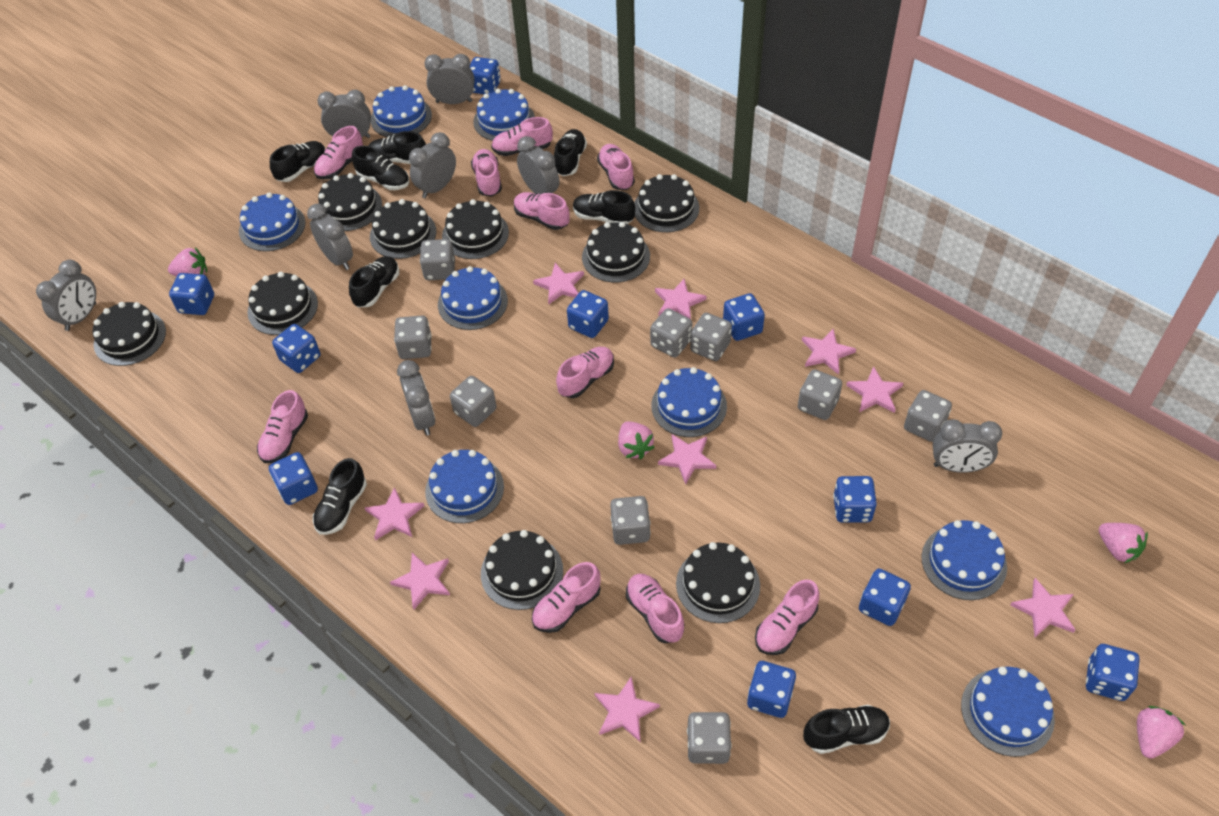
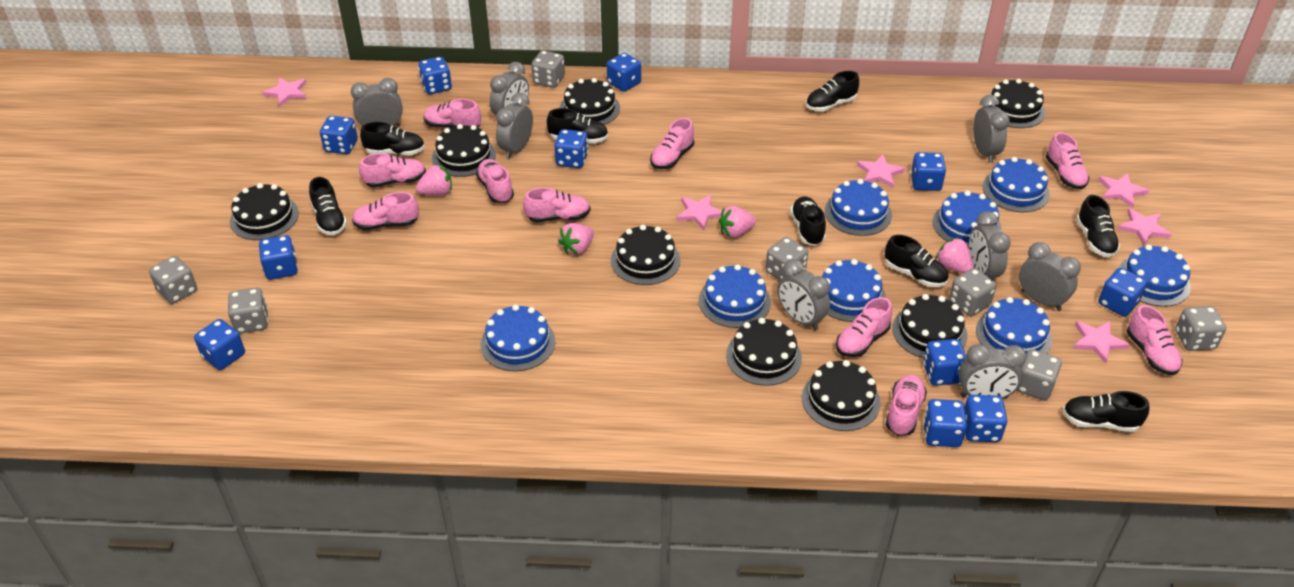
black cake: [93,302,166,366] [247,272,318,335] [318,173,382,231] [370,199,437,259] [442,199,509,259] [481,530,563,610] [582,222,650,282] [634,174,699,232] [676,542,760,623] = 9 -> [230,183,299,240] [432,124,496,177] [560,78,620,125] [611,225,680,285] [726,318,802,386] [802,360,881,431] [892,294,967,358] [983,79,1045,128] = 8
blue dice: [169,273,214,315] [269,452,318,505] [272,324,320,373] [470,57,501,94] [567,290,609,338] [723,293,765,341] [747,661,796,718] [833,476,877,523] [859,569,911,626] [1086,644,1140,701] = 10 -> [194,319,245,370] [259,235,298,280] [320,116,358,154] [418,57,452,94] [554,129,588,168] [607,53,641,92] [911,152,946,191] [923,339,966,386] [923,399,967,447] [965,395,1007,442] [1098,268,1147,317] = 11
grey dice: [394,315,432,359] [420,239,455,280] [450,376,497,427] [610,496,651,545] [650,308,692,358] [687,712,732,764] [690,313,732,361] [798,369,842,420] [904,390,952,442] = 9 -> [149,256,197,304] [228,288,268,334] [531,50,565,88] [765,237,808,280] [949,268,996,316] [1017,349,1062,400] [1175,306,1226,351] = 7
pink star: [365,487,424,540] [390,553,450,610] [533,263,584,304] [595,676,660,742] [655,279,707,319] [658,434,716,485] [802,329,856,375] [846,366,903,413] [1011,578,1076,637] = 9 -> [262,77,307,106] [676,194,722,230] [857,154,905,188] [1073,321,1130,363] [1098,173,1149,208] [1118,208,1172,245] = 6

